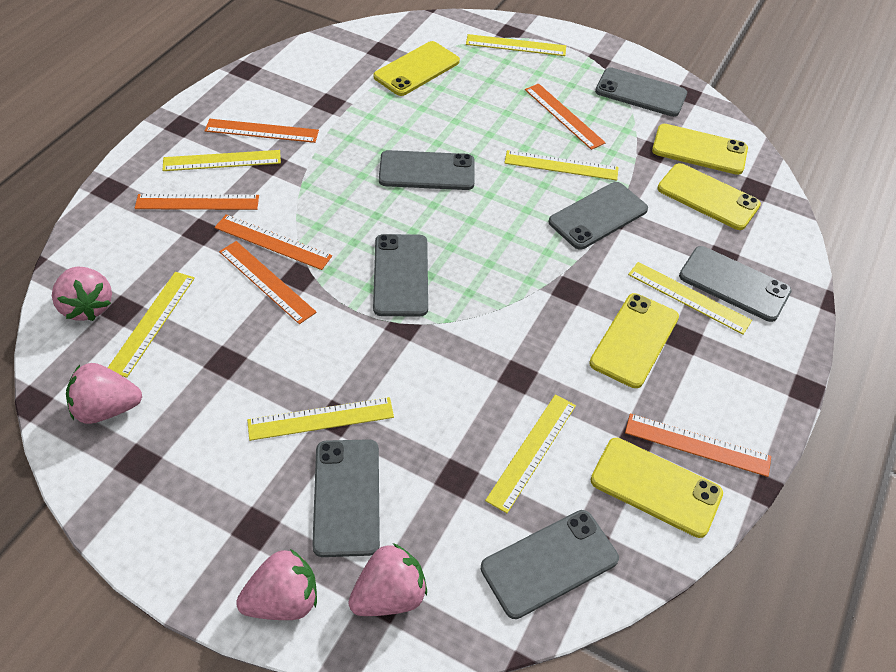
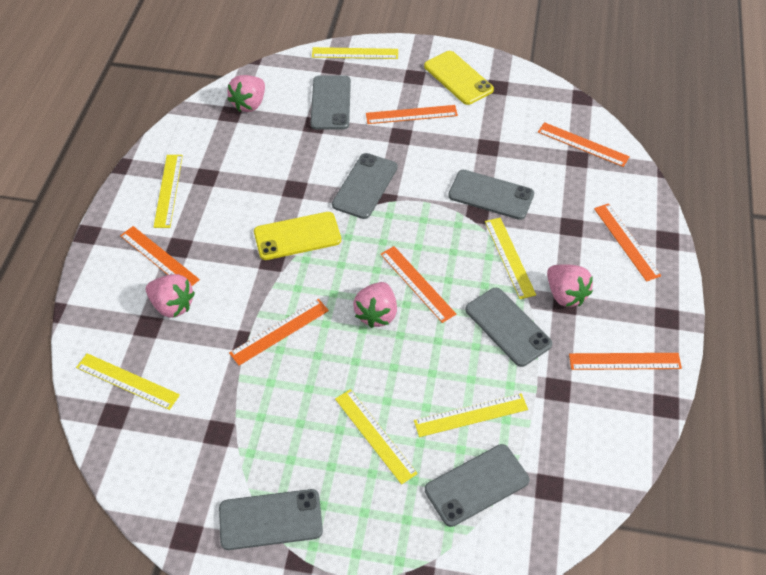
grey phone: [312,439,380,557] [373,234,428,316] [379,150,475,190] [481,510,619,619] [549,182,648,250] [595,67,687,117] [679,246,792,322] = 7 -> [219,489,323,550] [311,75,351,130] [332,153,398,219] [425,444,529,527] [448,170,534,220] [465,288,553,367] = 6
orange ruler: [135,194,259,210] [205,119,319,143] [214,214,332,270] [219,241,317,324] [525,84,606,150] [625,414,771,477] = 6 -> [120,226,200,286] [229,299,329,365] [366,105,458,124] [380,246,456,323] [538,122,630,167] [569,353,682,370] [594,203,661,282] = 7
yellow phone: [373,41,460,96] [589,293,679,388] [591,438,723,538] [652,124,748,175] [657,163,761,230] = 5 -> [254,212,341,260] [424,51,494,105] = 2
yellow ruler: [108,272,195,378] [162,150,281,171] [247,397,394,441] [466,34,566,56] [485,395,576,513] [504,150,618,181] [628,262,752,335] = 7 -> [76,353,180,410] [153,155,183,228] [312,47,398,59] [335,389,418,485] [414,393,528,437] [485,218,536,299] = 6

